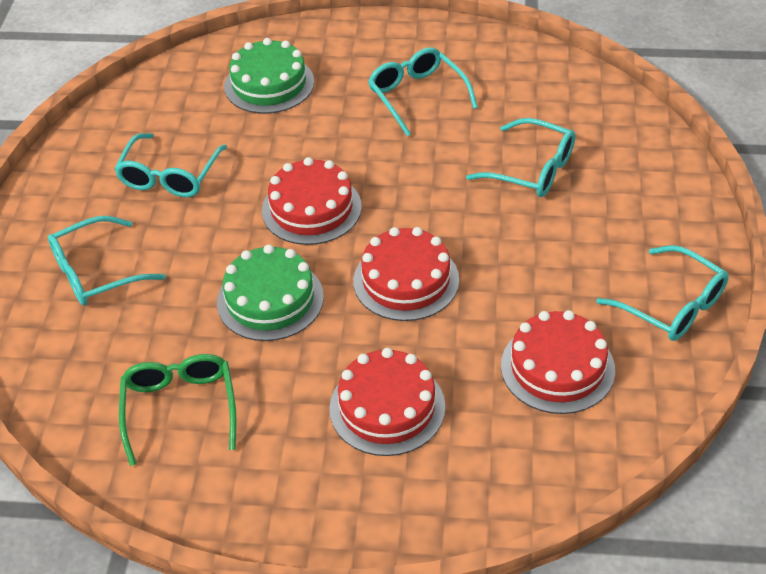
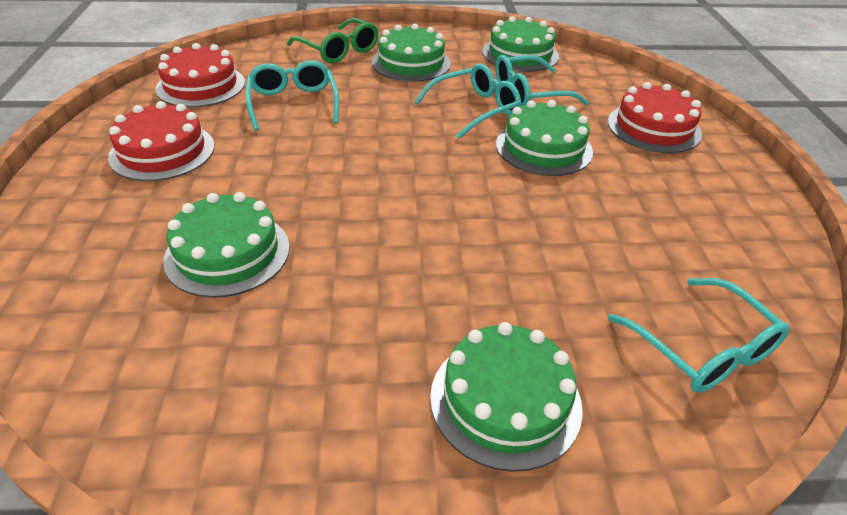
green cake: [217,244,324,341] [224,38,314,114] = 2 -> [163,192,290,298] [372,24,451,82] [430,322,583,472] [482,16,559,72] [496,100,593,176] = 5
red cake: [262,157,362,245] [329,348,445,456] [353,227,459,321] [501,310,615,414] = 4 -> [108,101,215,181] [155,43,245,107] [608,82,702,153] = 3
turquoise glasses: [48,216,165,306] [114,133,227,197] [368,47,478,136] [466,118,575,197] [596,245,729,341] = 5 -> [246,60,339,131] [415,63,521,139] [495,55,589,106] [608,278,790,393] = 4

